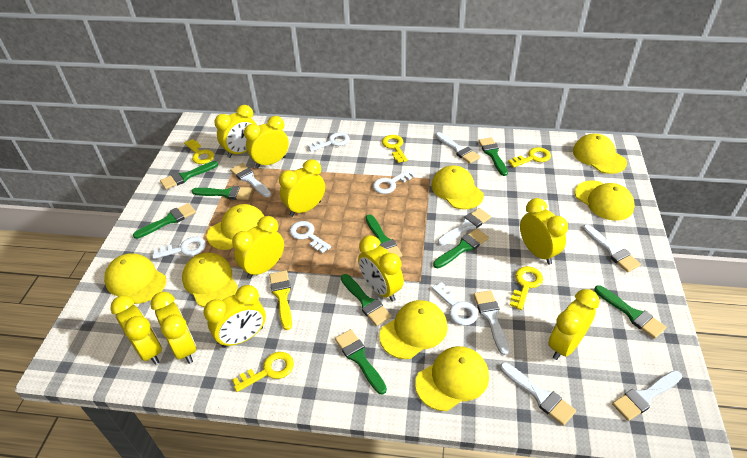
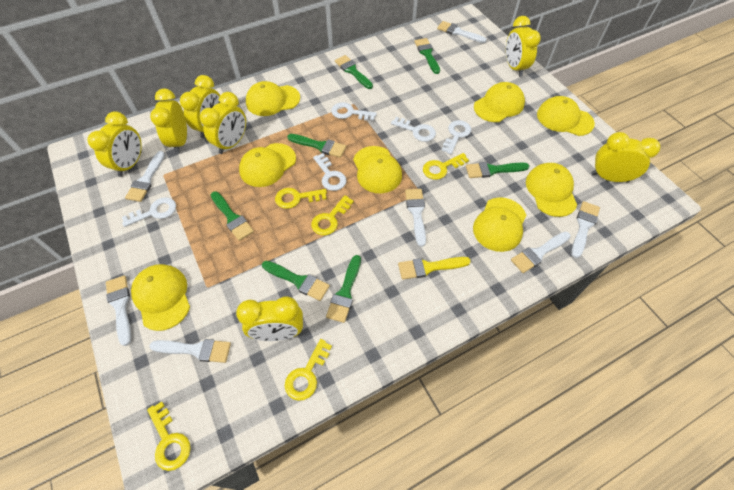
green brush: [133,203,196,239] [160,161,218,190] [192,186,252,200] [335,329,387,395] [341,274,392,326] [366,214,402,258] [433,228,489,268] [478,137,508,176] [594,285,666,339] = 9 -> [211,191,254,241] [262,261,330,301] [287,134,346,158] [326,255,361,323] [335,55,373,89] [415,38,440,74] [466,162,530,178] = 7
yellow clock: [110,295,162,365] [150,292,196,364] [203,285,266,348] [214,105,257,158] [232,216,284,279] [244,116,289,168] [279,159,325,217] [358,235,404,302] [520,198,568,265] [548,289,599,360] = 10 -> [87,111,142,177] [150,88,187,154] [180,75,220,138] [200,92,246,154] [236,296,303,341] [506,16,541,77] [591,132,660,182] = 7

